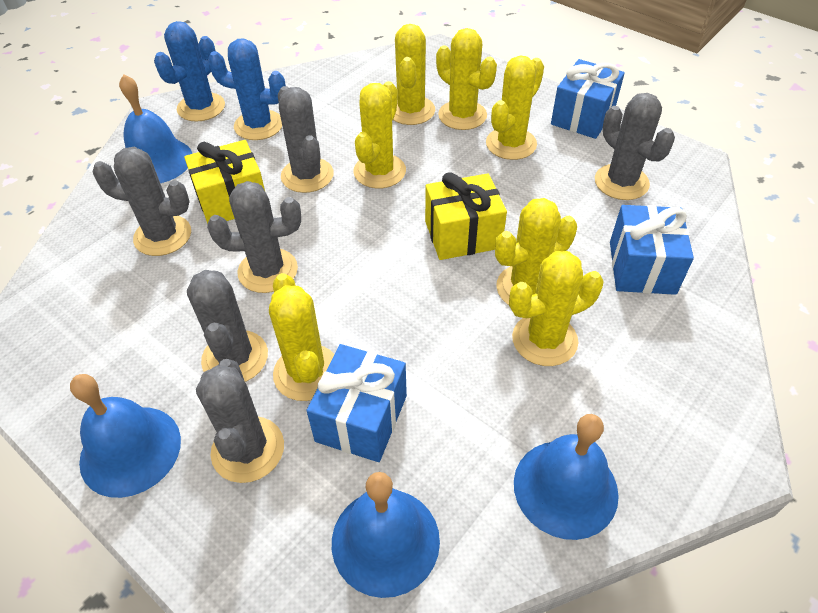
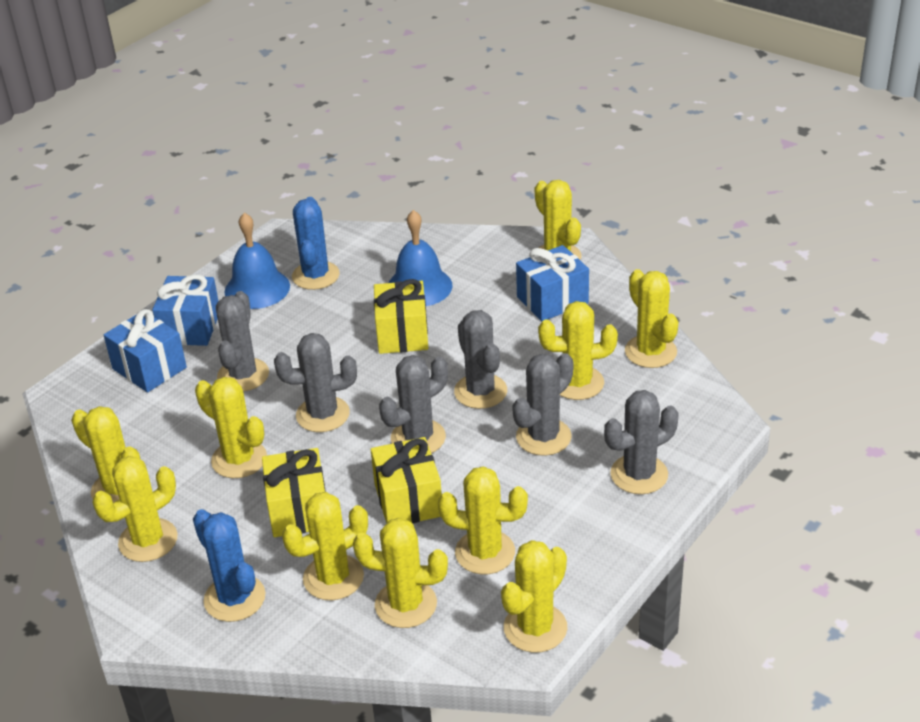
blue bell: [70,374,181,498] [119,74,192,183] [332,472,440,598] [514,414,619,540] = 4 -> [224,213,290,309] [388,210,453,306] = 2
yellow cactus: [269,273,334,401] [353,81,406,189] [393,24,435,125] [436,28,497,130] [486,55,544,160] [495,198,577,305] [509,251,604,366] = 7 -> [71,406,140,503] [93,456,178,562] [195,377,267,478] [282,492,368,600] [353,518,448,628] [438,466,528,574] [501,540,567,653] [535,180,581,260] [538,301,618,400] [625,269,678,368] = 10
yellow gift: [184,140,265,224] [425,172,507,260] = 2 -> [262,448,326,537] [371,437,442,523] [374,279,428,354] = 3

